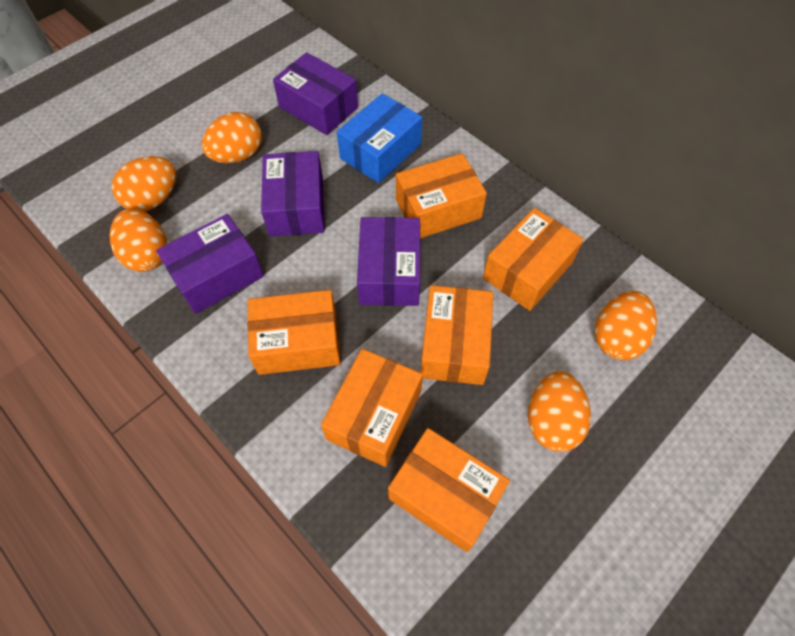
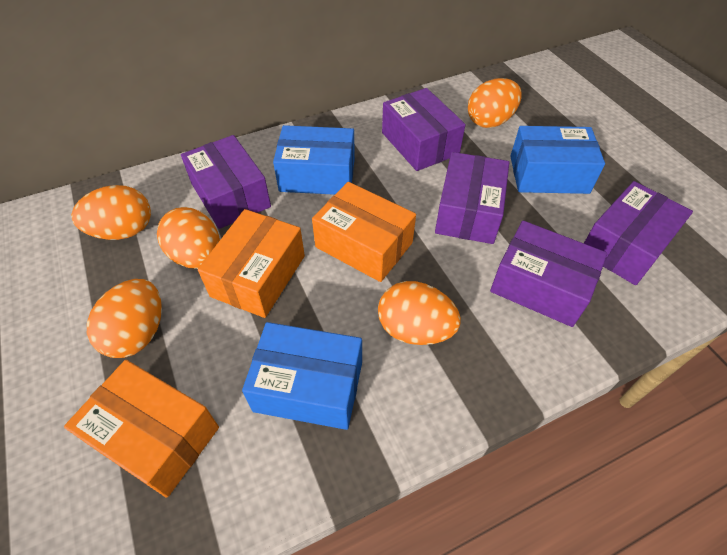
blue box: [337,94,422,183] = 1 -> [242,322,362,430] [273,125,355,195] [510,126,605,194] = 3
orange box: [247,290,341,375] [321,349,423,467] [388,428,510,552] [396,153,487,238] [421,285,493,385] [483,208,584,311] = 6 -> [64,360,219,498] [198,209,305,318] [312,182,416,282] = 3
purple box: [156,214,264,314] [261,151,325,236] [273,52,358,135] [357,217,420,306] = 4 -> [181,135,271,229] [382,88,465,171] [435,152,509,244] [490,221,607,327] [584,181,693,285] = 5

